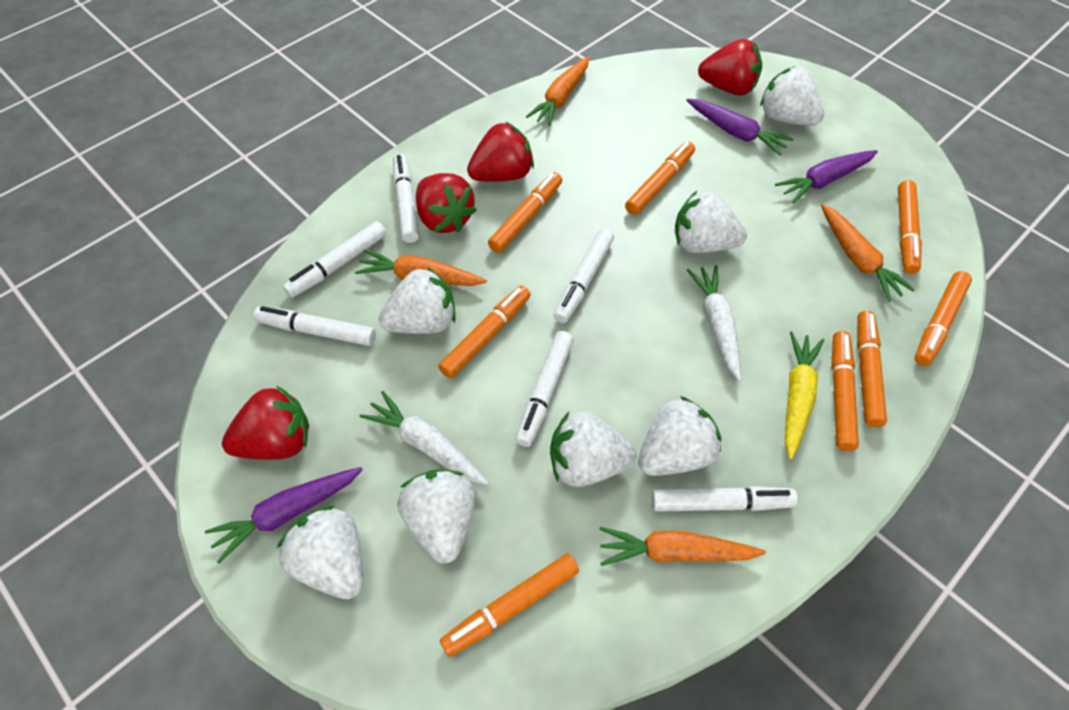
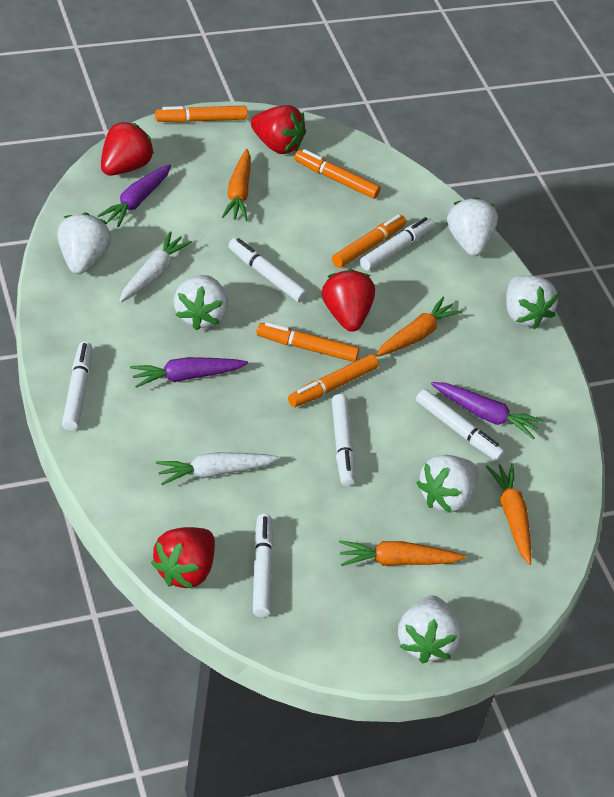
orange marker: [438,286,531,378] [440,554,579,657] [488,172,562,253] [625,142,695,215] [831,331,859,451] [857,311,887,427] [898,180,922,274] [914,271,972,366] = 8 -> [155,106,248,123] [257,322,359,362] [288,354,379,407] [294,149,381,199] [332,214,406,268] = 5
white strawberry: [277,506,363,599] [379,267,456,334] [397,470,476,563] [550,412,637,487] [638,396,721,476] [675,191,747,253] [760,66,824,126] = 7 -> [57,212,111,274] [174,275,228,330] [398,595,461,664] [416,455,478,513] [447,197,498,256] [506,275,558,329] = 6
yellow carrot: [785,331,824,459] = 1 -> none = 0

